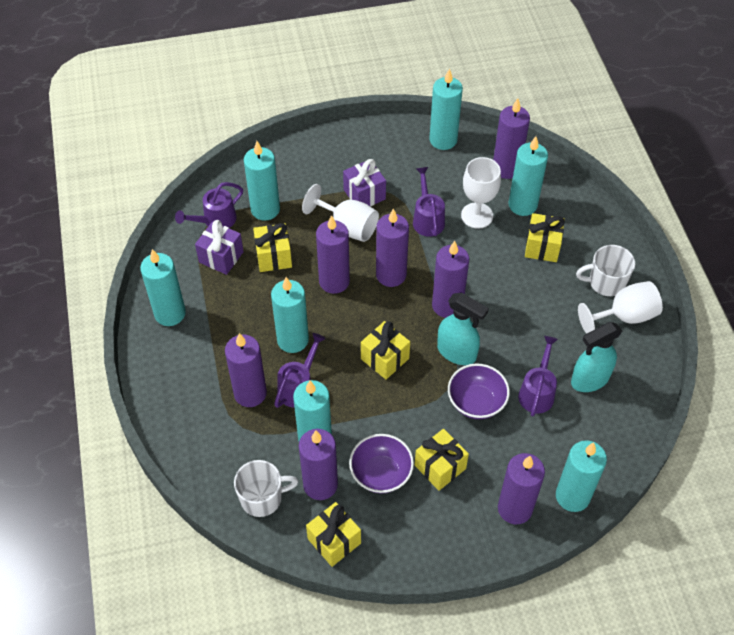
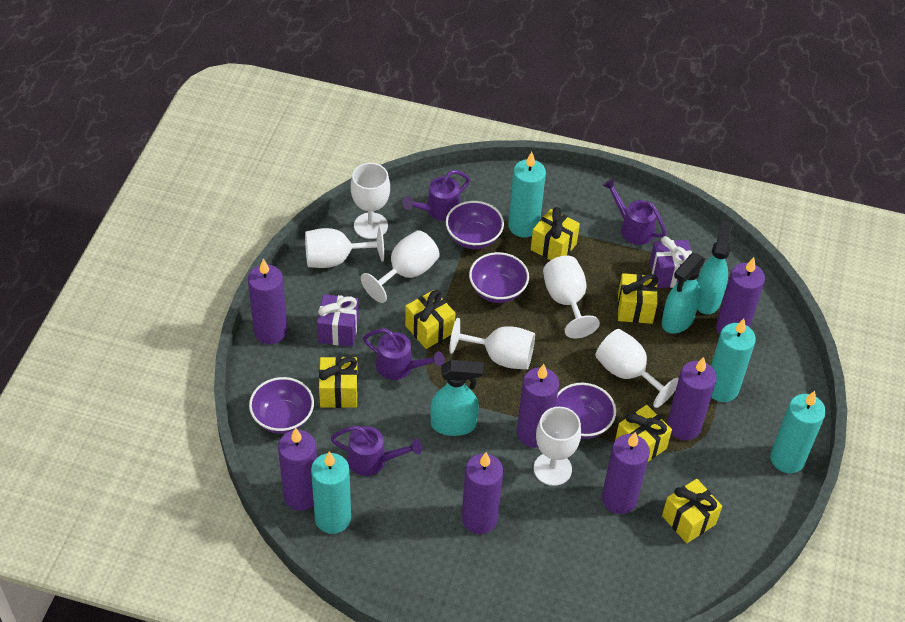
purple bowl: [349,434,414,493] [448,364,510,419] = 2 -> [249,377,314,434] [446,201,504,249] [469,252,529,303] [556,383,616,439] = 4
turquoise candle: [140,249,186,326] [244,141,280,221] [271,277,309,353] [293,380,332,441] [429,68,463,150] [508,136,548,216] [556,440,607,512] = 7 -> [311,452,351,534] [508,152,546,237] [711,318,756,402] [770,391,826,473] = 4
turquoise spray bottle: [437,292,489,365] [571,322,622,392] = 2 -> [430,360,484,436] [662,253,706,334] [698,221,733,314] = 3
white goblet: [302,184,379,242] [461,157,501,229] [578,281,663,334] = 3 -> [305,227,384,268] [351,163,390,239] [361,230,440,303] [450,318,535,370] [534,407,581,486] [543,256,600,338] [595,329,679,408] = 7
white mug: [234,460,299,517] [576,245,635,296] = 2 -> none = 0
yellow gift: [253,223,292,272] [306,502,361,567] [361,321,410,380] [415,429,469,491] [525,213,565,262] = 5 -> [319,357,358,408] [405,290,455,349] [531,207,580,260] [615,405,672,462] [617,273,658,324] [662,479,722,543] = 6

